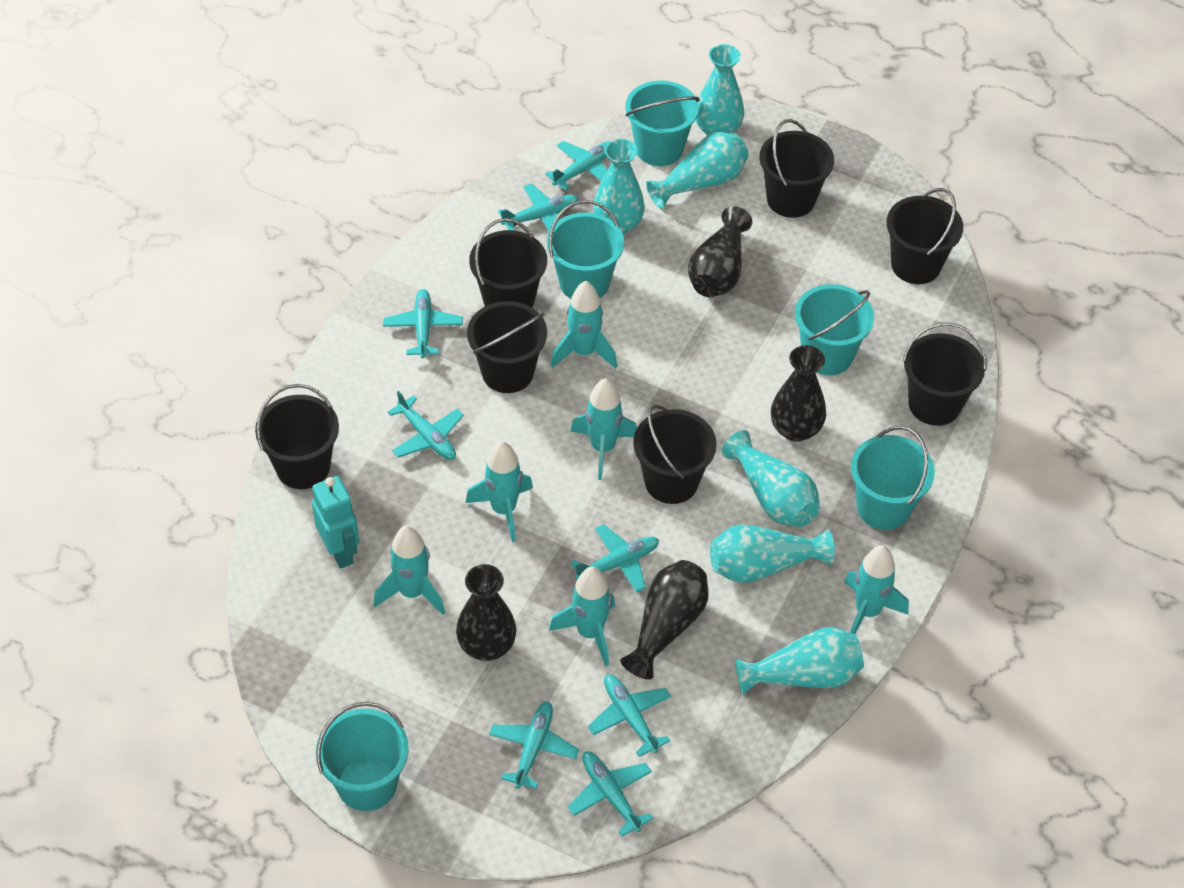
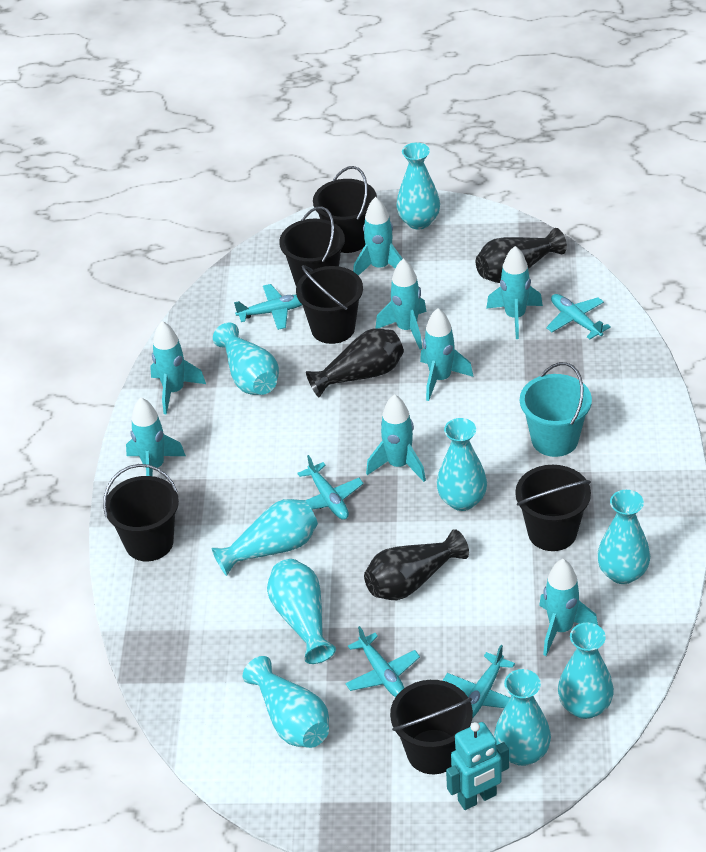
black bucket: [255,384,339,489] [467,301,547,393] [469,218,547,308] [633,405,717,504] [759,119,834,218] [886,188,963,284] [902,323,987,426] = 7 -> [103,464,179,561] [279,206,345,286] [296,265,363,344] [313,166,377,253] [390,680,473,774] [515,465,591,551] = 6
black vase: [456,564,516,661] [620,560,708,680] [688,206,752,297] [771,345,826,442] = 4 -> [306,328,404,397] [364,529,469,600] [476,228,567,283] = 3
turquoise bucket: [316,702,409,811] [547,200,624,299] [625,81,700,166] [795,284,874,375] [851,426,935,530] = 5 -> [520,362,592,457] = 1
turquoise plane: [383,289,463,358] [388,390,464,460] [489,701,579,789] [498,183,579,231] [545,141,610,191] [568,751,653,837] [571,524,659,593] [588,674,671,757] = 8 -> [234,284,302,330] [297,455,364,520] [345,626,420,697] [443,645,515,718] [546,294,611,339] = 5
turquoise rocket: [373,526,445,615] [465,441,533,542] [549,567,615,666] [551,281,617,369] [570,378,637,480] [844,545,909,634] = 6 -> [126,397,186,476] [150,321,206,415] [353,197,403,276] [366,394,426,482] [376,259,426,349] [420,308,474,401] [486,246,543,339] [539,559,598,656] = 8
turquoise vase: [593,139,645,234] [646,132,749,209] [696,44,744,136] [710,524,835,583] [722,430,820,527] [735,627,864,695] = 6 -> [212,499,318,576] [213,322,279,395] [243,656,329,748] [267,559,336,664] [396,142,440,230] [437,418,487,511] [494,669,551,766] [558,623,614,719] [597,490,650,584] = 9

